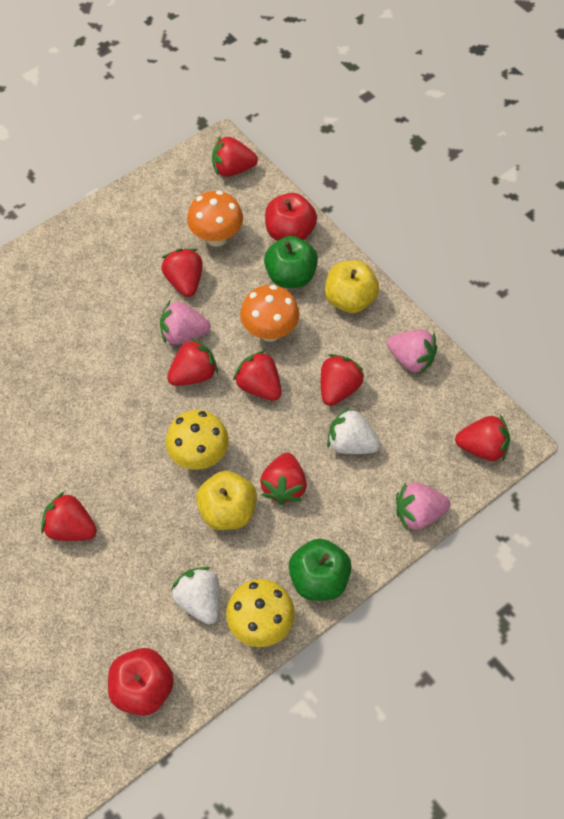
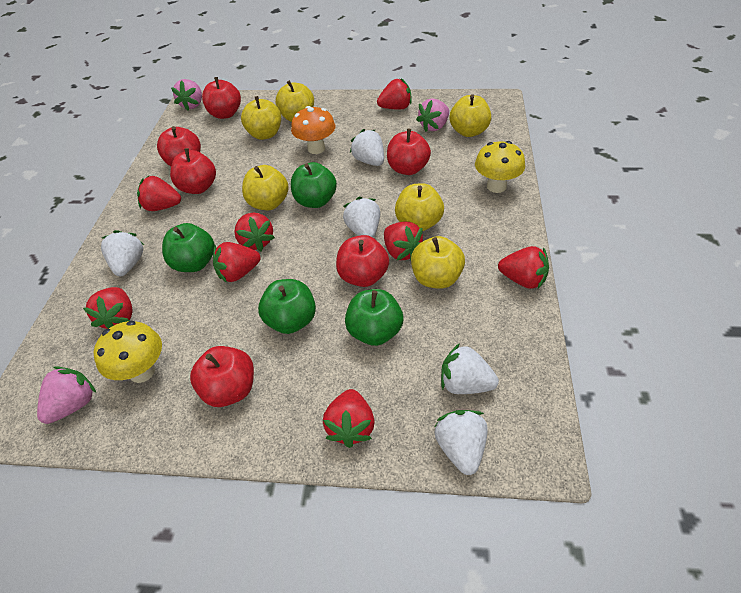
green apple: [264,236,318,288] [289,539,352,601] = 2 -> [162,223,215,272] [258,279,316,334] [291,162,337,208] [345,289,403,346] = 4
orange mushroom: [187,190,243,247] [240,285,300,342] = 2 -> [291,106,336,154] = 1
red apple: [108,648,174,716] [265,193,317,241] = 2 -> [157,126,201,166] [170,148,216,194] [190,346,254,407] [202,77,241,119] [336,235,389,287] [387,128,431,175] = 6
white strawberry: [171,567,220,625] [327,407,380,454] = 2 -> [101,230,144,276] [343,197,380,238] [350,129,384,166] [434,410,488,475] [441,343,499,394] = 5
yellow apple: [196,471,257,530] [325,260,379,313] = 2 -> [241,96,281,140] [242,165,289,210] [275,80,314,122] [395,183,444,231] [411,236,465,289] [450,94,491,137] = 6

